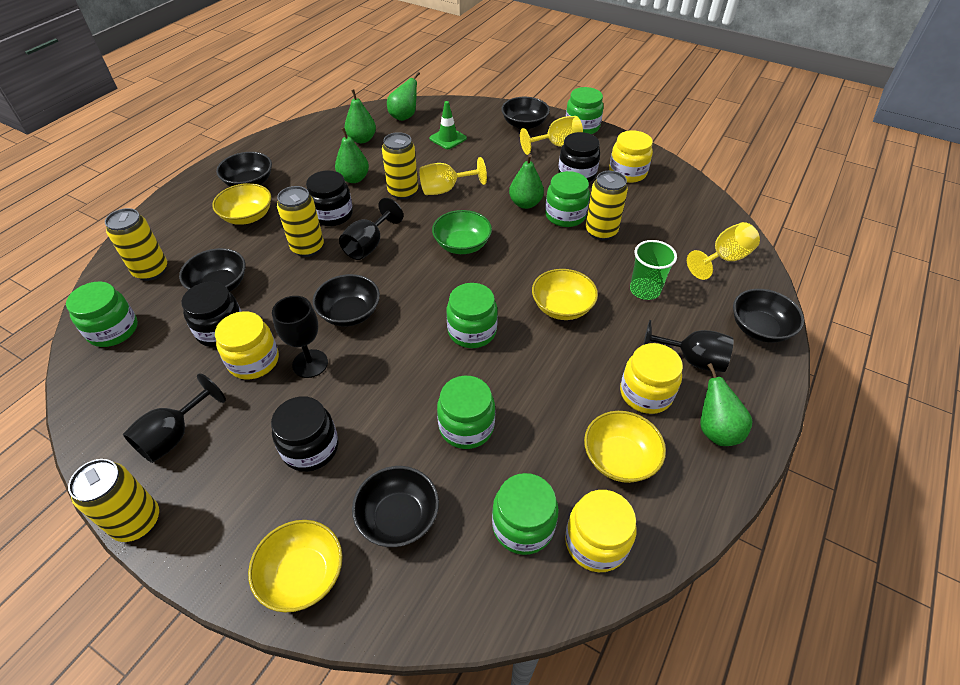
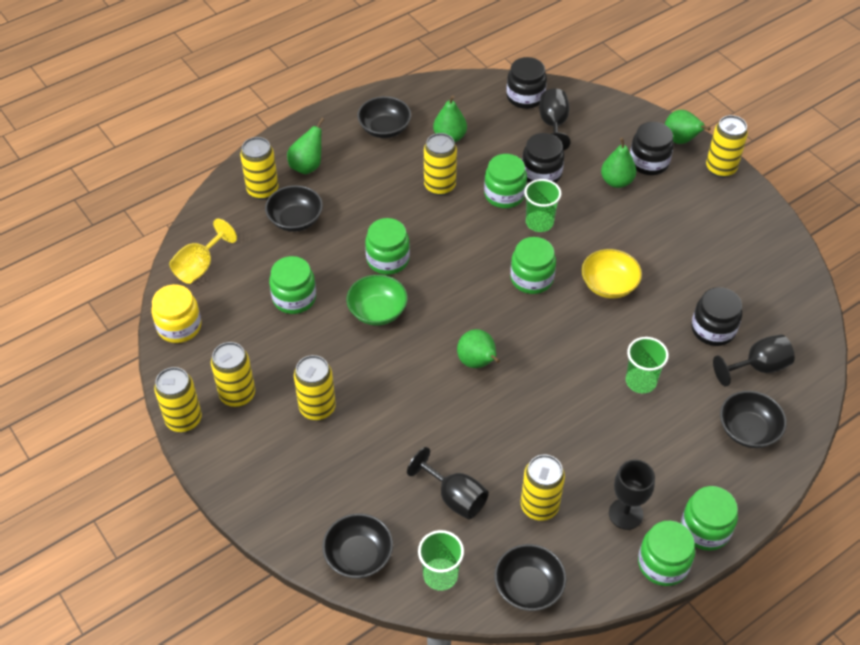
black bowl: [179,248,246,292] [216,152,272,187] [313,274,380,327] [352,466,439,547] [501,97,550,130] [733,289,804,343] = 6 -> [265,185,323,232] [322,513,393,578] [357,96,411,138] [494,544,566,611] [720,391,787,448] = 5
green cup: [630,240,677,300] = 1 -> [418,530,464,591] [524,179,561,232] [626,337,669,393] = 3
green traffic cone: [429,101,467,149] = 1 -> none = 0
yellow bowl: [212,183,271,225] [248,520,343,613] [532,269,598,320] [584,411,666,483] = 4 -> [582,249,642,299] = 1
yellow can: [68,459,159,542] [105,208,167,281] [277,186,324,257] [382,132,418,200] [586,171,628,240] = 5 -> [154,367,202,432] [211,342,255,407] [240,137,278,200] [294,355,336,421] [424,133,457,196] [521,455,565,521] [706,115,748,178] = 7
yellow goblet: [419,157,487,195] [520,116,583,155] [687,222,760,280] = 3 -> [169,219,237,284] = 1
yellow jar: [215,311,279,379] [565,490,636,572] [609,130,653,183] [620,343,683,414] = 4 -> [151,284,201,343] = 1

